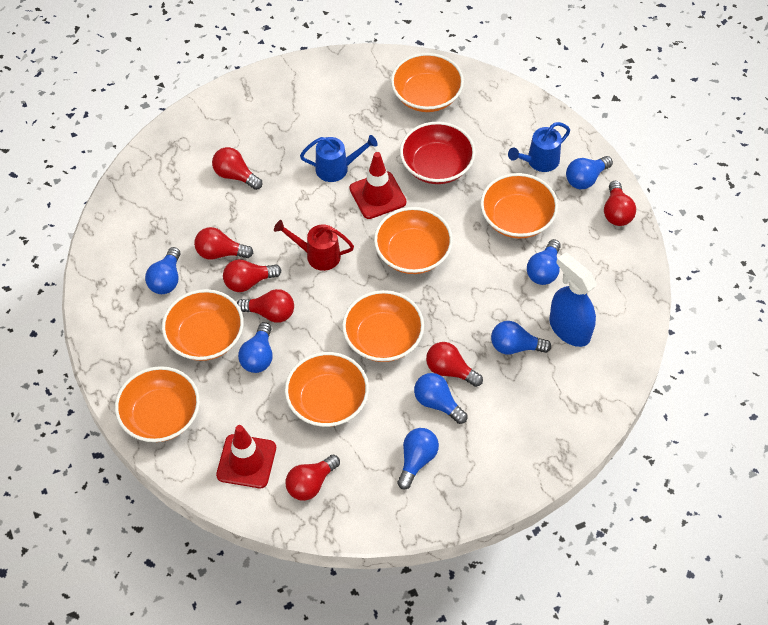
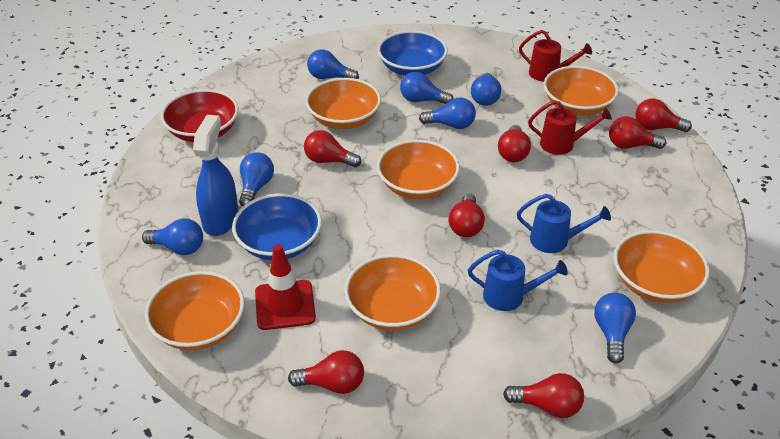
blue bowl: none = 0 -> [232,193,322,260] [378,31,448,76] = 2
orange bowl: [115,366,200,442] [162,289,244,361] [285,352,369,427] [342,290,424,362] [374,207,453,274] [391,53,464,112] [480,173,558,238] = 7 -> [145,271,244,350] [305,78,381,129] [345,254,441,331] [377,140,460,199] [544,66,619,116] [614,230,710,303] = 6
red traffic cone: [216,425,276,488] [349,152,406,219] = 2 -> [255,244,316,330] = 1
red watering can: [274,220,354,271] = 1 -> [519,30,592,82] [528,100,612,155] = 2

